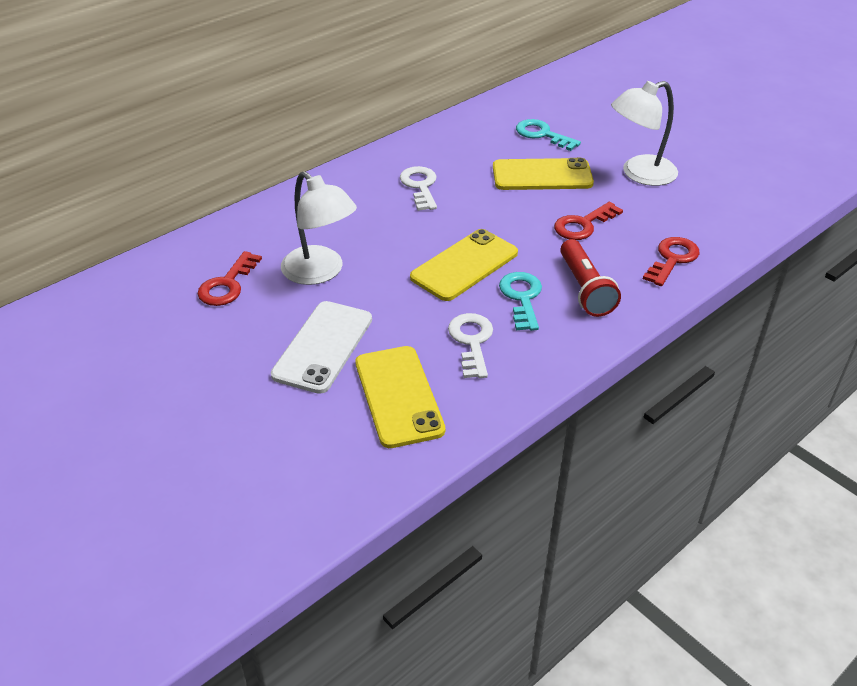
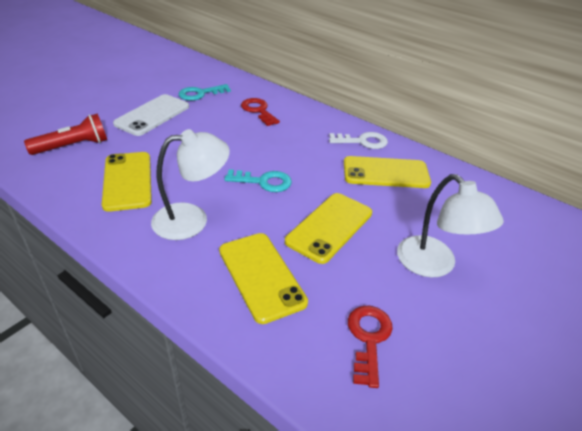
red key: [198,251,262,306] [554,202,623,240] [643,237,700,286] = 3 -> [241,98,280,126] [348,306,393,388] = 2
white key: [400,166,437,211] [448,313,493,378] = 2 -> [329,132,388,149] = 1
yellow phone: [355,346,445,448] [410,229,518,301] [493,158,594,190] = 3 -> [102,152,152,212] [219,233,308,324] [285,193,372,264] [344,156,431,188] = 4

